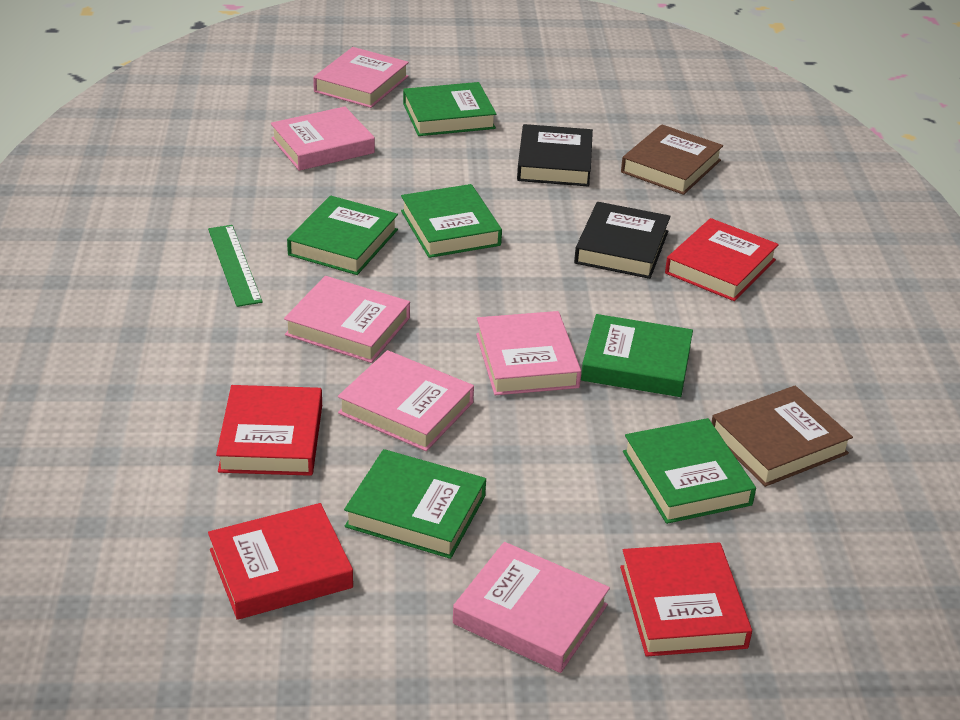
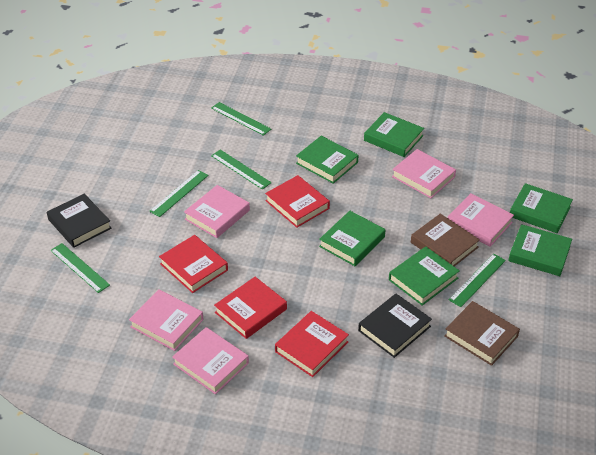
green ruler: [208,225,263,307] = 1 -> [50,243,110,293] [149,170,209,217] [211,102,271,136] [211,150,272,190] [449,254,506,307] = 5
pink book: [271,106,375,171] [284,276,410,363] [313,47,409,108] [338,350,474,451] [453,542,610,673] [476,311,581,395] = 6 -> [129,290,204,351] [172,327,249,394] [184,185,250,238] [392,149,456,198] [448,193,514,247] = 5

